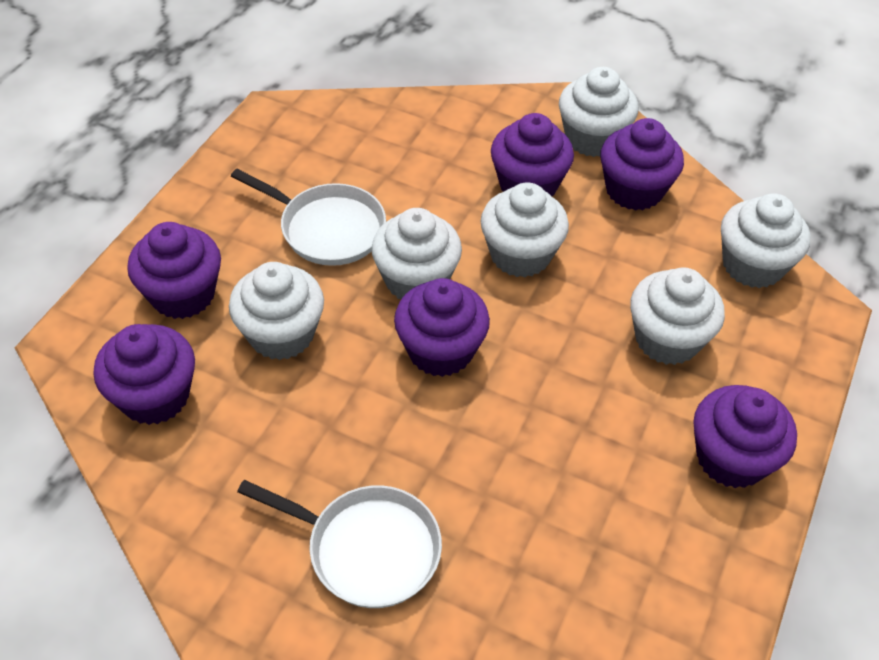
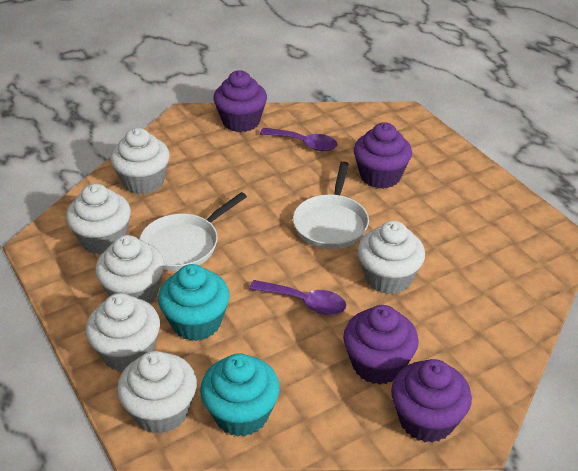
purple cupcake: [93,324,195,425] [127,222,221,319] [394,278,490,377] [491,113,574,196] [600,118,684,211] [693,385,797,488] = 6 -> [213,70,267,132] [343,305,419,385] [354,122,412,189] [391,359,472,443] = 4
purple spoon: none = 0 -> [249,280,346,315] [260,128,337,151] = 2
turquoise cupcake: none = 0 -> [158,264,230,341] [200,353,280,437] = 2

